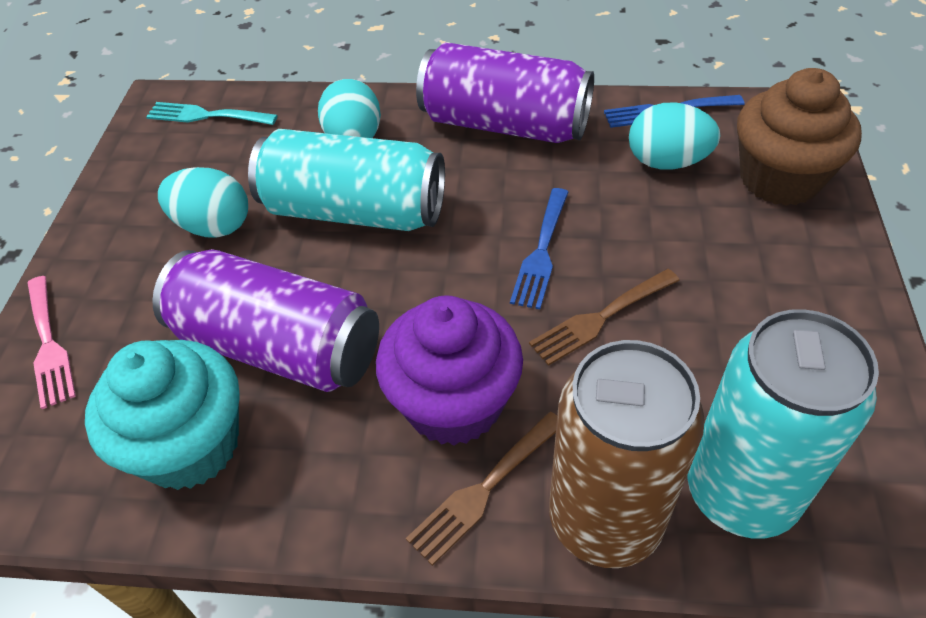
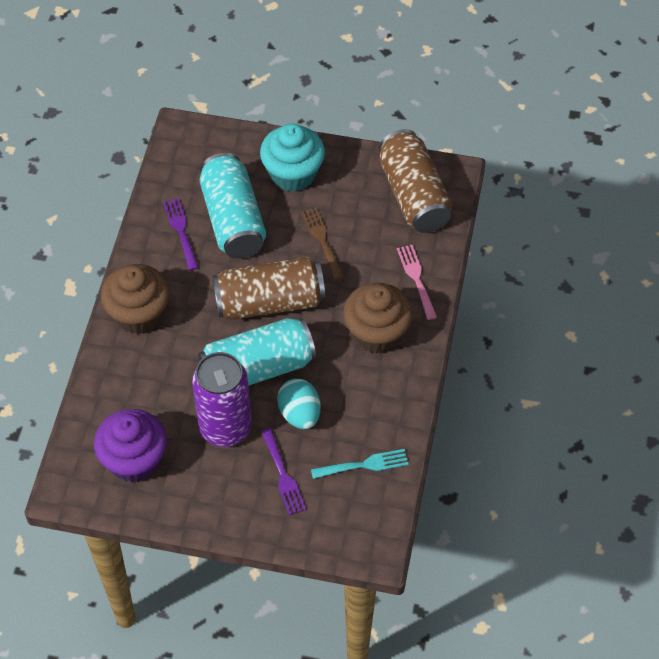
blue fork: [510,188,568,309] [604,95,745,128] = 2 -> none = 0
brown can: [549,340,705,568] = 1 -> [213,257,325,320] [379,129,453,233] = 2
brown cupcake: [737,68,862,206] = 1 -> [101,264,170,334] [343,283,413,354] = 2
brown fork: [406,412,557,566] [529,269,680,366] = 2 -> [301,208,344,280] = 1
purple can: [152,249,379,392] [416,42,594,143] = 2 -> [192,352,251,447] = 1
purple fork: none = 0 -> [163,198,199,270] [261,428,306,515] = 2
turquoise egg: [158,167,248,238] [318,79,381,138] [629,102,720,170] = 3 -> [277,379,321,429] = 1

